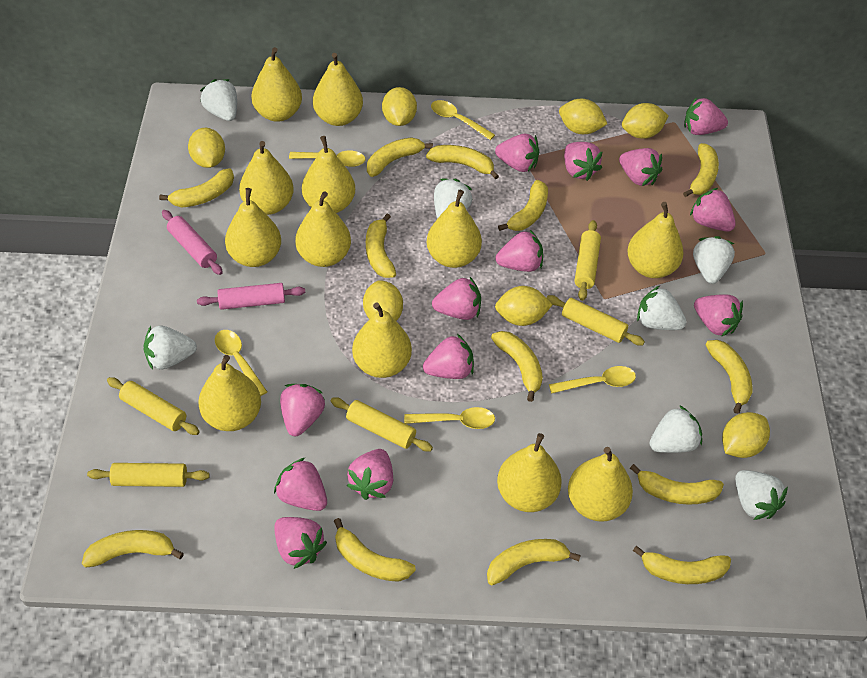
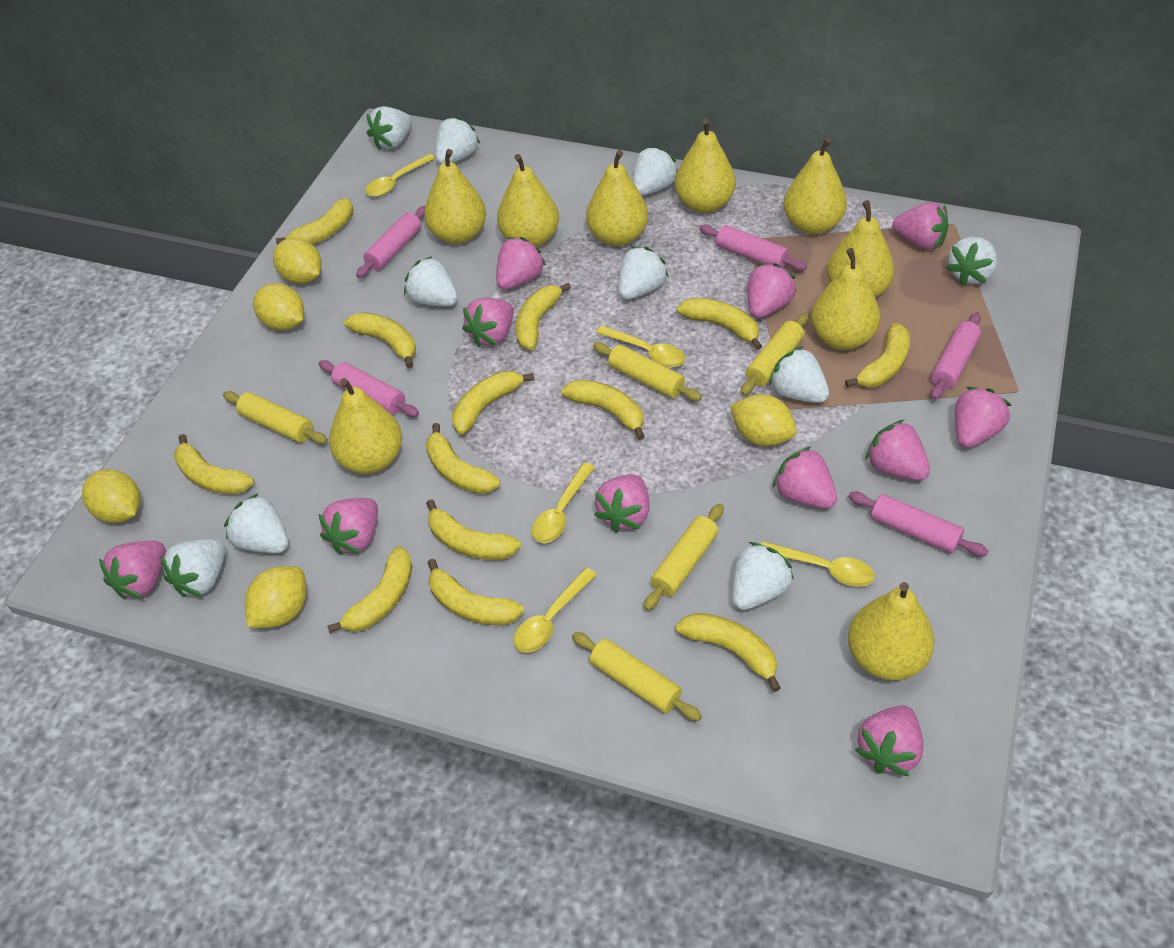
pink rolling pin: [162,210,223,275] [197,283,305,310] = 2 -> [319,360,419,417] [356,206,425,278] [699,225,807,271] [848,492,988,556] [931,312,981,400] = 5
pink strawberry: [274,457,327,511] [274,517,327,569] [280,384,325,436] [347,449,393,500] [423,334,474,379] [432,277,481,320] [495,134,539,172] [495,230,543,272] [564,142,603,181] [619,148,662,186] [684,97,728,135] [690,188,736,231] [694,294,743,337] = 13 -> [99,541,166,600] [319,498,378,555] [462,298,514,347] [496,237,546,290] [594,474,650,533] [748,263,796,318] [773,447,837,509] [855,705,924,776] [865,420,930,481] [892,202,949,250] [955,387,1012,448] = 11
white strawberry: [143,326,197,370] [200,79,237,121] [434,178,472,219] [637,286,686,330] [649,405,702,453] [693,236,735,284] [735,470,788,520] = 7 -> [160,539,226,597] [224,493,289,553] [367,106,412,150] [404,256,458,306] [435,116,480,164] [618,246,669,300] [633,146,677,196] [732,542,794,610] [769,346,829,403] [946,237,997,286] = 10
yellow lemon: [188,128,225,168] [363,280,403,321] [382,87,417,126] [495,286,553,326] [559,99,607,134] [622,103,668,139] [722,412,770,458] = 7 -> [82,469,141,523] [245,566,306,628] [253,283,304,330] [273,238,322,284] [730,394,797,446] = 5
yellow pear: [198,355,261,431] [225,188,281,267] [239,141,294,215] [251,47,302,122] [295,191,351,267] [302,136,355,213] [313,53,363,126] [352,302,412,378] [427,190,482,268] [497,433,562,512] [568,447,633,522] [627,202,684,278] = 12 -> [329,378,402,474] [424,149,486,244] [497,154,559,247] [586,150,648,246] [675,118,736,213] [783,137,847,234] [811,248,880,350] [827,200,894,298] [848,582,934,680] = 9

